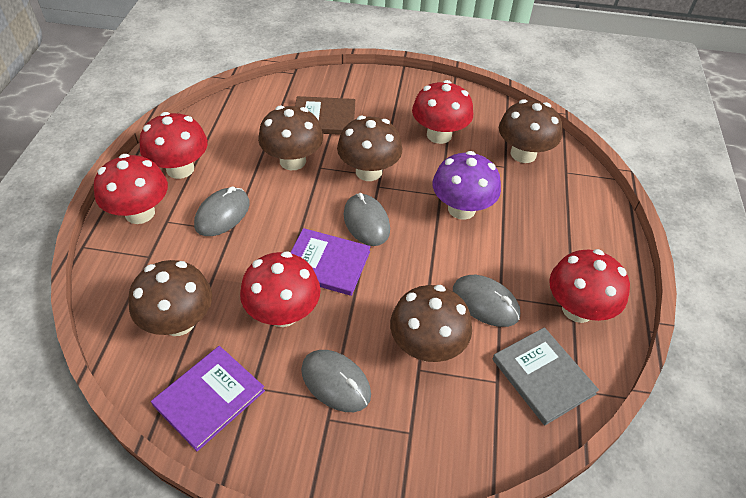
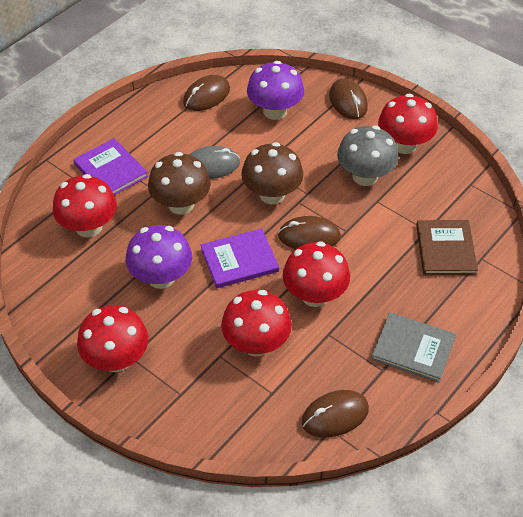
brown mouse: none = 0 -> [183,75,230,111] [278,216,341,249] [302,390,369,438] [329,78,368,119] = 4
brown mushroom: [128,260,212,336] [258,106,323,170] [337,116,402,181] [390,285,472,362] [499,99,562,163] = 5 -> [148,152,211,215] [241,142,303,204] = 2
grey mouse: [194,186,250,236] [301,350,371,412] [344,193,390,246] [453,275,520,327] = 4 -> [189,146,240,179] = 1
grey mushroom: none = 0 -> [337,125,398,186] = 1
purple mushroom: [433,151,501,220] = 1 -> [126,225,192,289] [247,61,304,120] = 2

